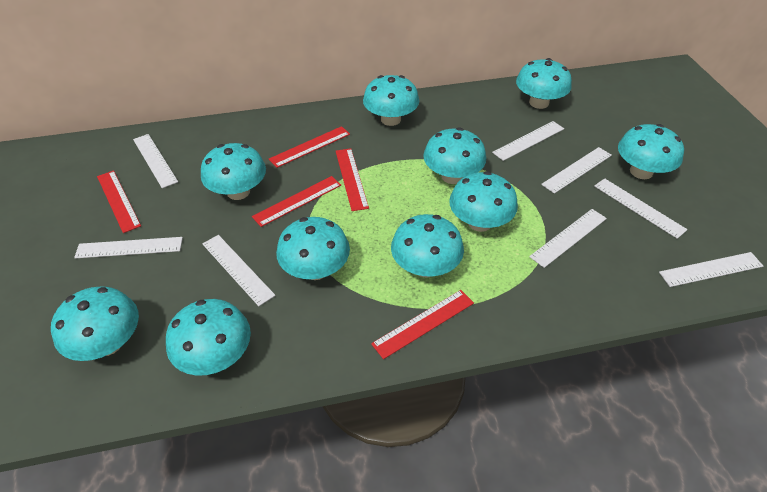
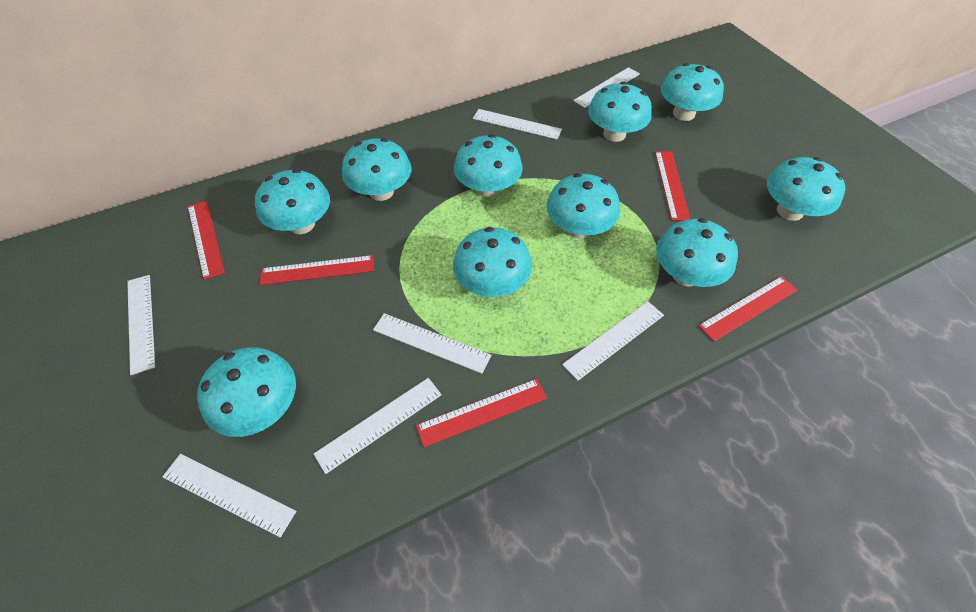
white ruler: [74,237,183,258] [133,134,178,188] [202,235,276,306] [492,121,564,161] [529,209,607,268] [541,147,612,194] [594,178,688,239] [659,252,763,287] = 8 -> [127,275,155,375] [162,454,296,537] [314,378,442,474] [373,313,492,374] [473,109,562,139] [562,302,664,381] [573,67,640,108] = 7

